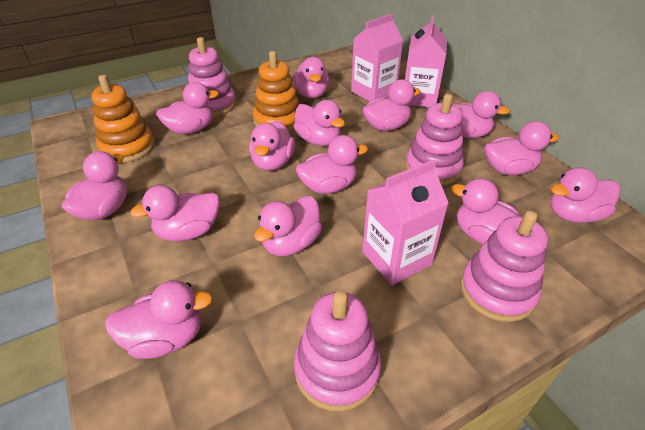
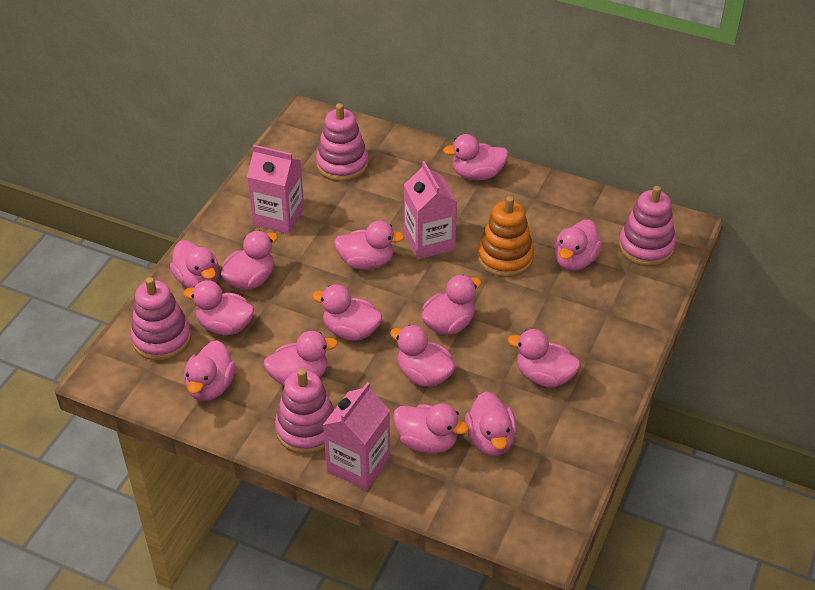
orange stacking toy: [91,75,155,163] [253,51,300,132] = 2 -> [477,196,534,277] = 1

